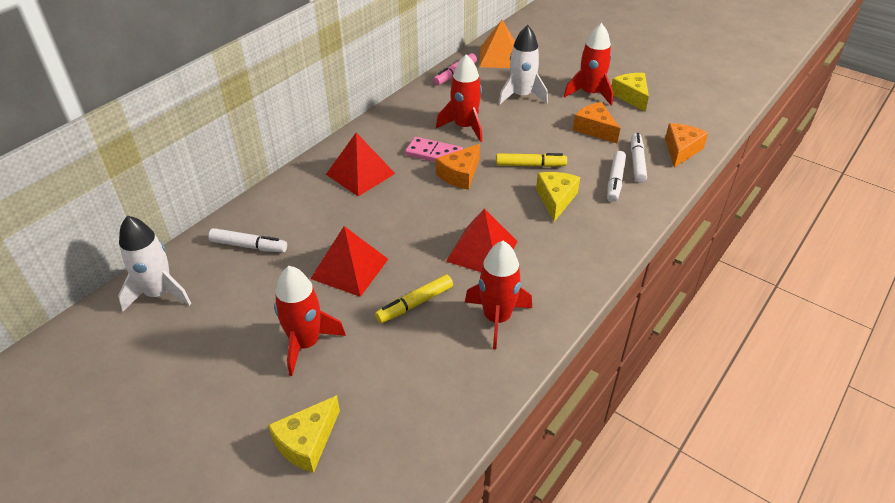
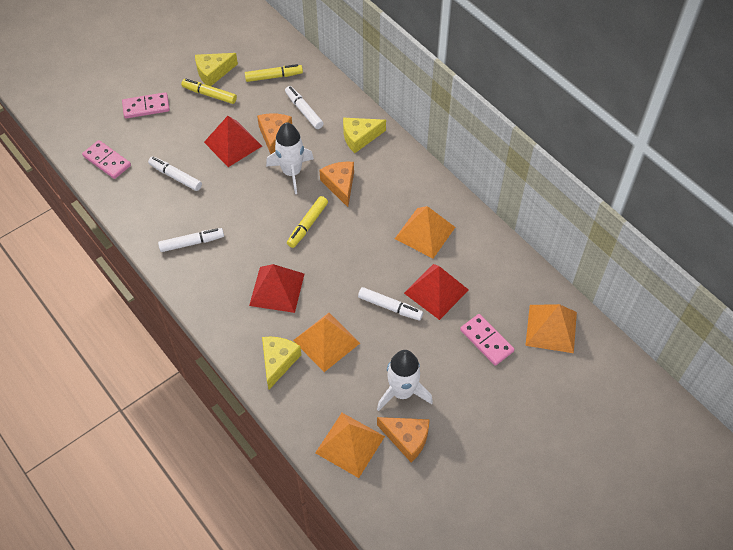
orange pyramid: [479,20,515,68] = 1 -> [293,313,360,372] [315,413,385,478] [395,206,455,258] [525,304,577,353] = 4
pink domino: [405,137,463,162] = 1 -> [82,140,131,179] [122,92,170,118] [460,314,514,366] = 3
pink marker: [433,53,477,85] = 1 -> none = 0
red rocket: [274,266,346,376] [436,54,482,142] [465,241,532,350] [564,23,613,106] = 4 -> none = 0
white marker: [208,228,287,252] [607,151,626,202] [631,133,647,183] = 3 -> [148,156,202,191] [158,228,224,252] [285,86,324,129] [358,287,423,321] = 4
yellow marker: [375,274,453,323] [496,153,567,167] = 2 -> [181,79,237,104] [245,64,303,82] [287,196,328,248] = 3

